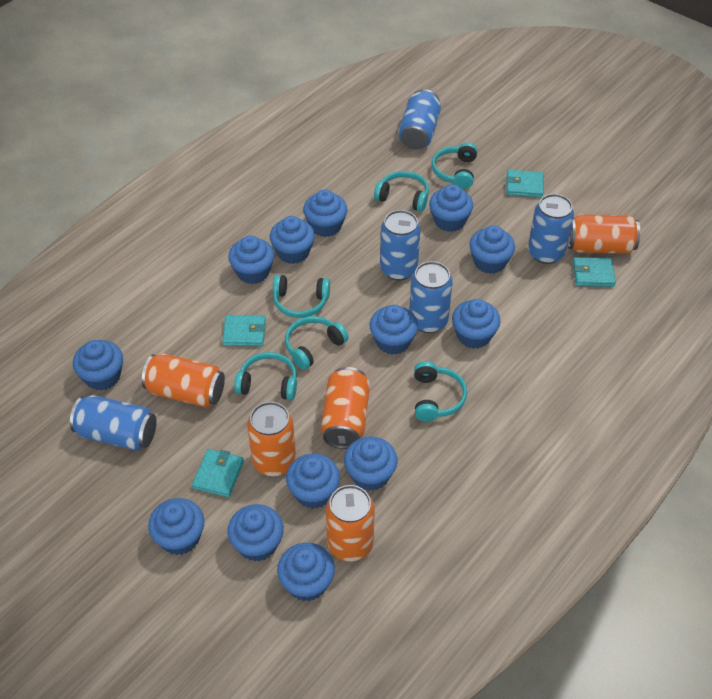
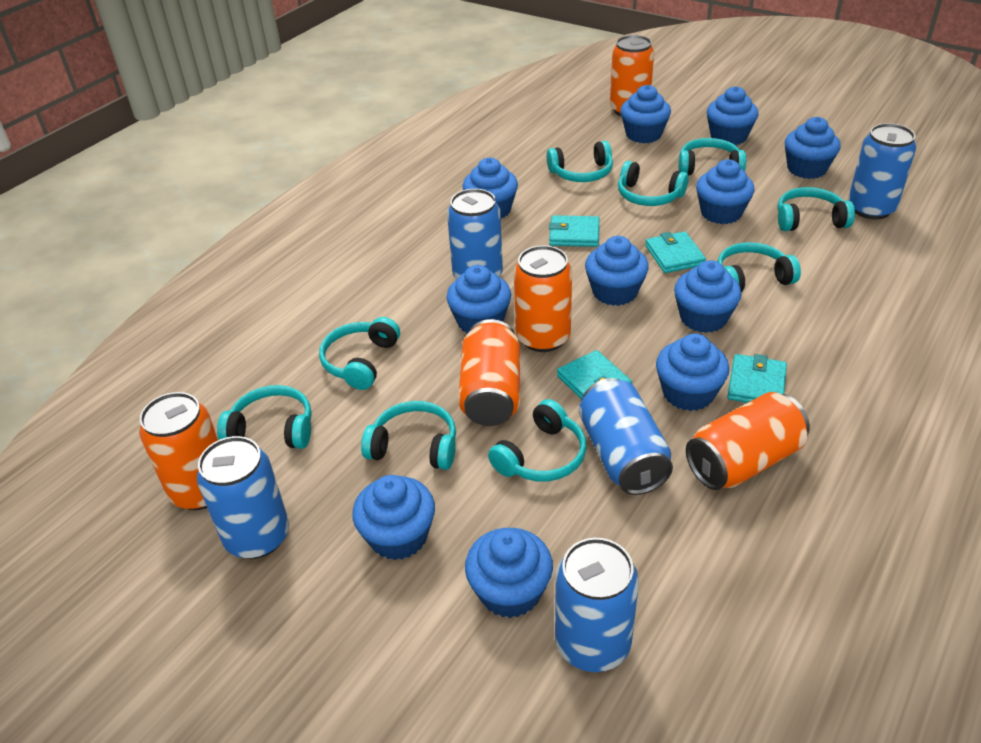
blue cupcake: [73,340,123,391] [148,498,205,555] [227,504,284,561] [228,236,274,284] [270,216,315,264] [277,543,335,601] [286,454,340,509] [303,189,347,237] [344,437,398,491] [370,305,418,355] [429,184,473,232] [452,299,501,349] [469,225,515,274] = 13 -> [352,475,435,560] [446,265,511,334] [463,158,518,218] [465,528,553,618] [585,236,649,306] [620,85,671,143] [656,333,729,411] [674,260,741,333] [696,159,755,224] [707,86,759,145] [785,117,841,179] = 11
turquoise headphones: [234,352,297,400] [273,275,330,318] [285,316,349,370] [374,171,429,212] [414,361,467,422] [432,142,477,189] = 6 -> [217,385,312,449] [319,317,400,390] [361,401,456,470] [488,399,587,482] [547,141,613,182] [618,161,689,206] [678,138,746,175] [717,242,801,292] [777,187,855,231] = 9

